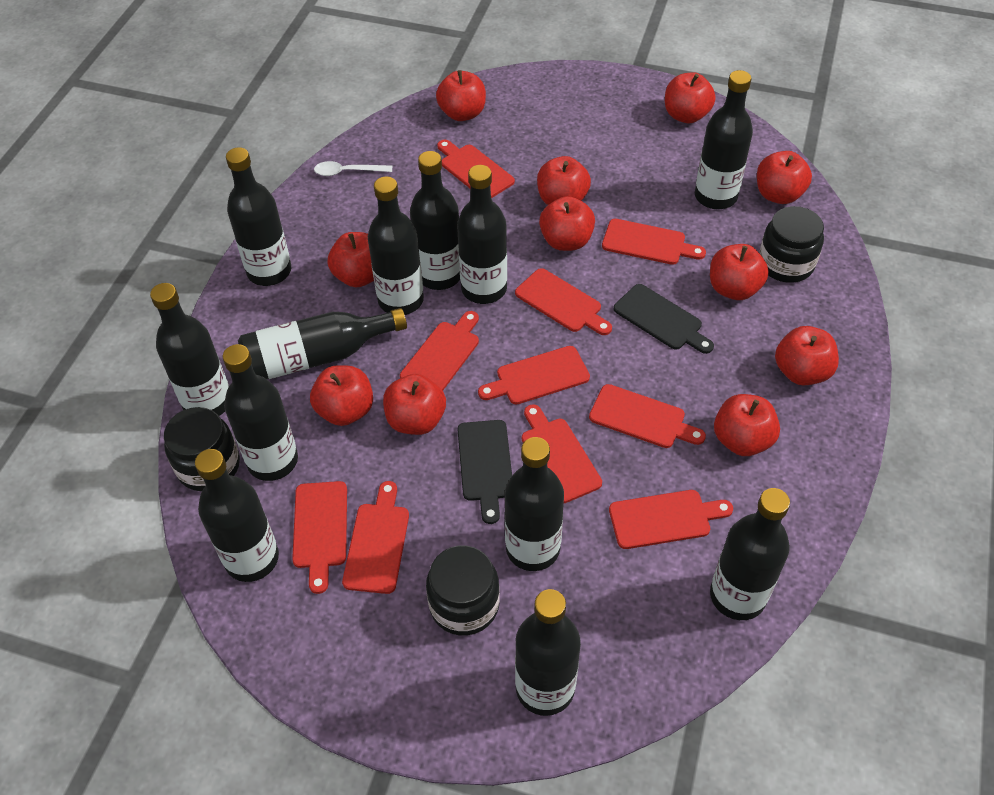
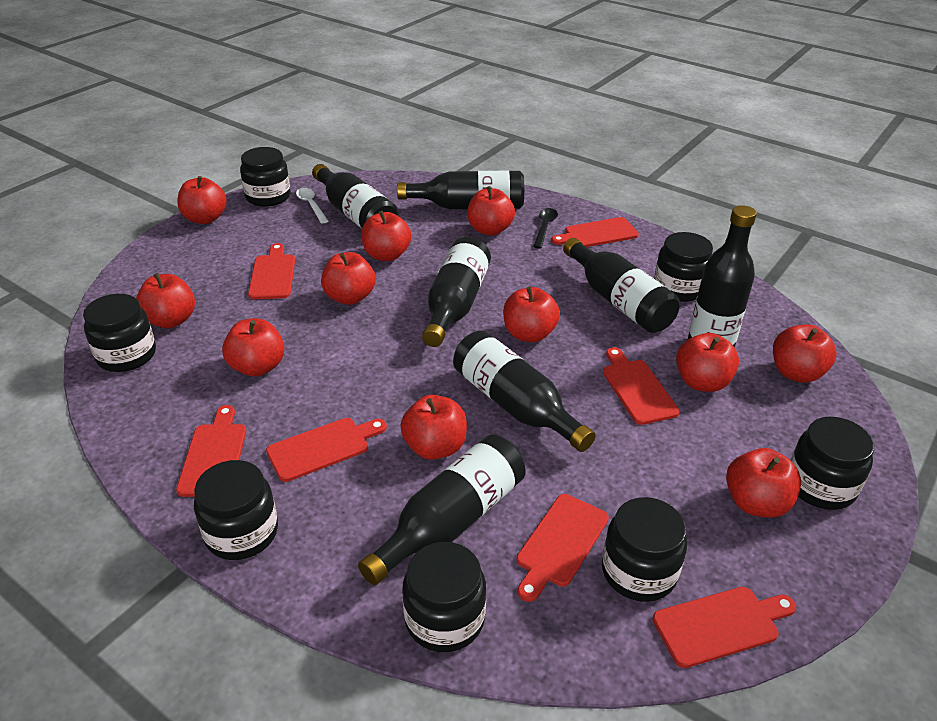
black bottle: [150,283,229,416] [195,449,279,582] [223,344,298,481] [226,147,291,286] [238,308,407,379] [368,177,424,315] [410,151,460,290] [457,165,507,304] [505,437,564,571] [515,589,581,716] [695,70,753,209] [710,488,790,620] = 12 -> [312,164,399,228] [358,435,526,585] [397,171,524,209] [422,237,491,347] [453,331,596,452] [563,238,680,333] [688,205,757,348] = 7
black cutting board: [458,420,512,524] [614,284,714,354] = 2 -> none = 0
black jar: [164,407,240,491] [426,545,500,636] [759,206,824,283] = 3 -> [83,294,156,372] [194,460,278,560] [240,147,291,207] [402,542,486,652] [602,497,687,602] [654,232,713,302] [791,417,874,510] = 7
black spoon: none = 0 -> [533,208,558,248] = 1
red cutting board: [292,481,347,594] [342,481,409,594] [400,311,479,391] [437,140,515,198] [478,346,590,404] [515,268,612,335] [522,404,602,503] [589,384,706,448] [602,219,706,265] [609,490,733,549] = 10 -> [176,405,246,497] [248,243,295,299] [266,418,387,482] [517,494,609,602] [551,217,639,247] [603,347,680,425] [652,587,796,668] = 7

